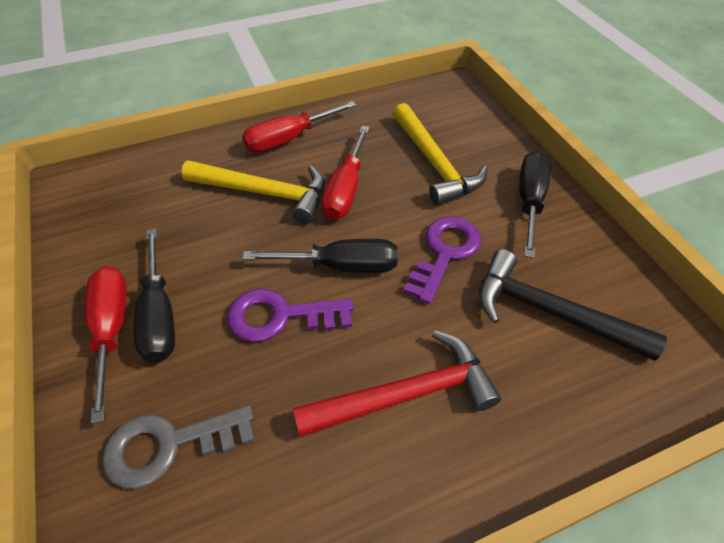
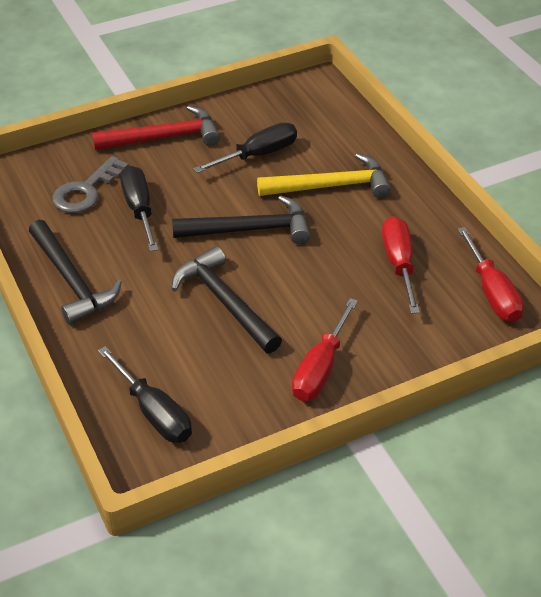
black hammer: [479,249,667,361] = 1 -> [29,220,122,325] [171,246,282,353] [172,195,310,244] = 3
purple key: [227,289,353,342] [404,216,481,304] = 2 -> none = 0
yellow hammer: [181,160,325,224] [393,103,488,205] = 2 -> [257,153,391,198] = 1

